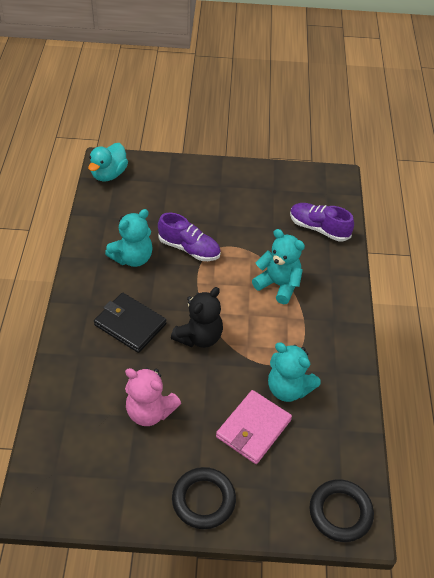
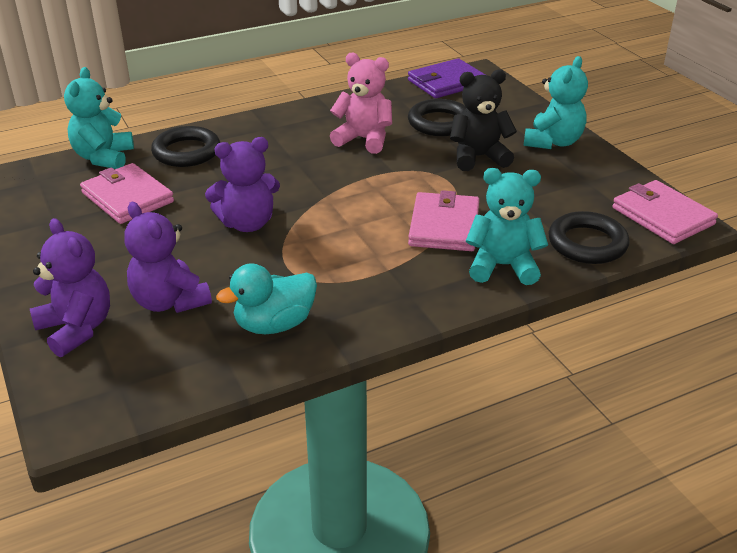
black ring: [172,467,236,529] [309,479,374,542] = 2 -> [151,126,220,167] [408,99,466,136] [548,211,630,264] = 3
black wallet: [94,293,167,353] = 1 -> none = 0
pink wallet: [216,390,292,464] = 1 -> [80,163,174,224] [408,190,479,251] [613,180,718,244] = 3
purple shoe: [158,213,221,261] [290,203,354,242] = 2 -> none = 0
purple teddy bear: none = 0 -> [30,218,110,357] [124,202,212,313] [205,137,280,232] = 3
purple wallet: none = 0 -> [408,58,486,98] = 1

